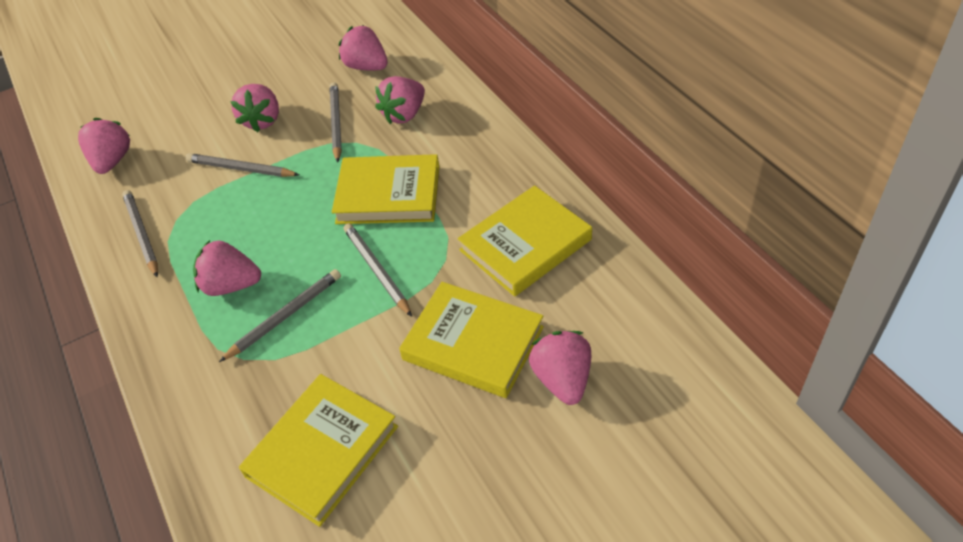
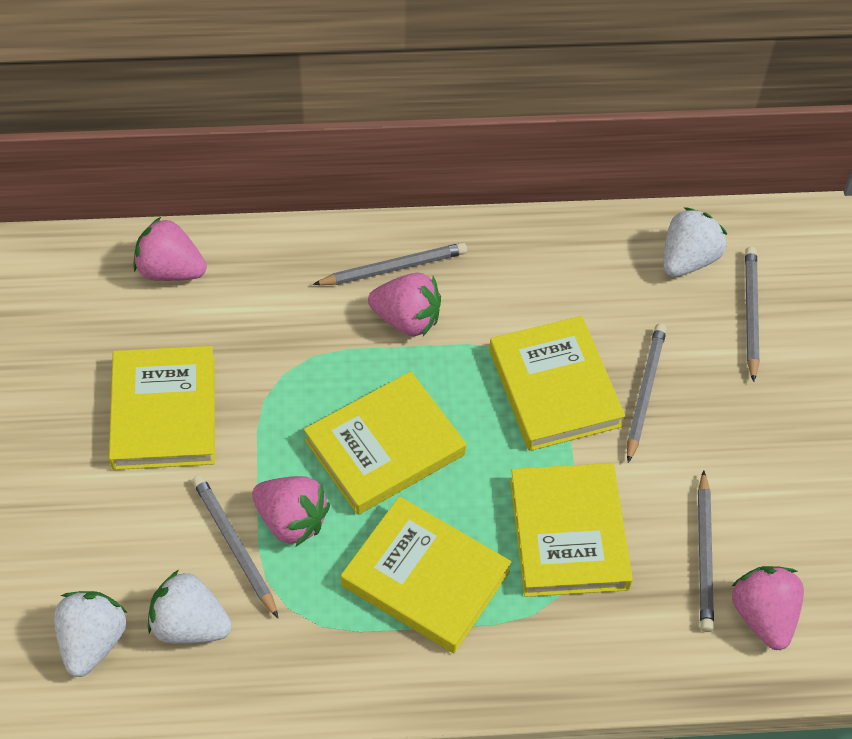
pink strawberry: [78,118,130,174] [193,240,261,296] [230,84,279,132] [339,25,388,71] [375,76,425,124] [529,331,591,405] = 6 -> [133,217,207,281] [252,476,330,546] [368,273,441,336] [731,566,804,650] = 4
white strawberry: none = 0 -> [54,591,127,677] [148,570,232,644] [663,207,727,277] = 3
yellow book: [239,374,398,527] [332,154,439,224] [399,282,544,398] [458,185,592,297] = 4 -> [109,346,215,470] [304,371,466,515] [341,496,511,653] [489,316,625,451] [510,463,633,597] = 5

